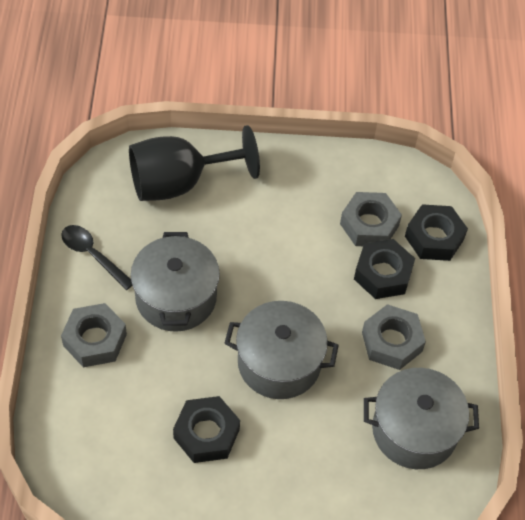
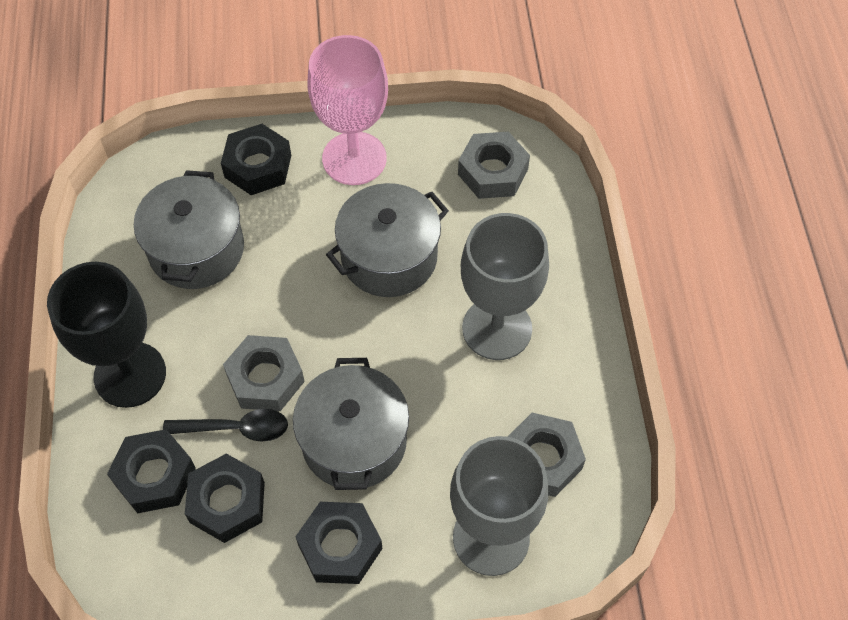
black nut: [173,396,240,463] [354,239,415,299] [405,204,468,261] = 3 -> [107,429,196,514] [185,454,265,543] [221,124,291,195] [295,502,382,584] = 4
grey goblet: none = 0 -> [450,436,548,576] [461,213,549,360] = 2
pink goblet: none = 0 -> [308,35,388,185] = 1

